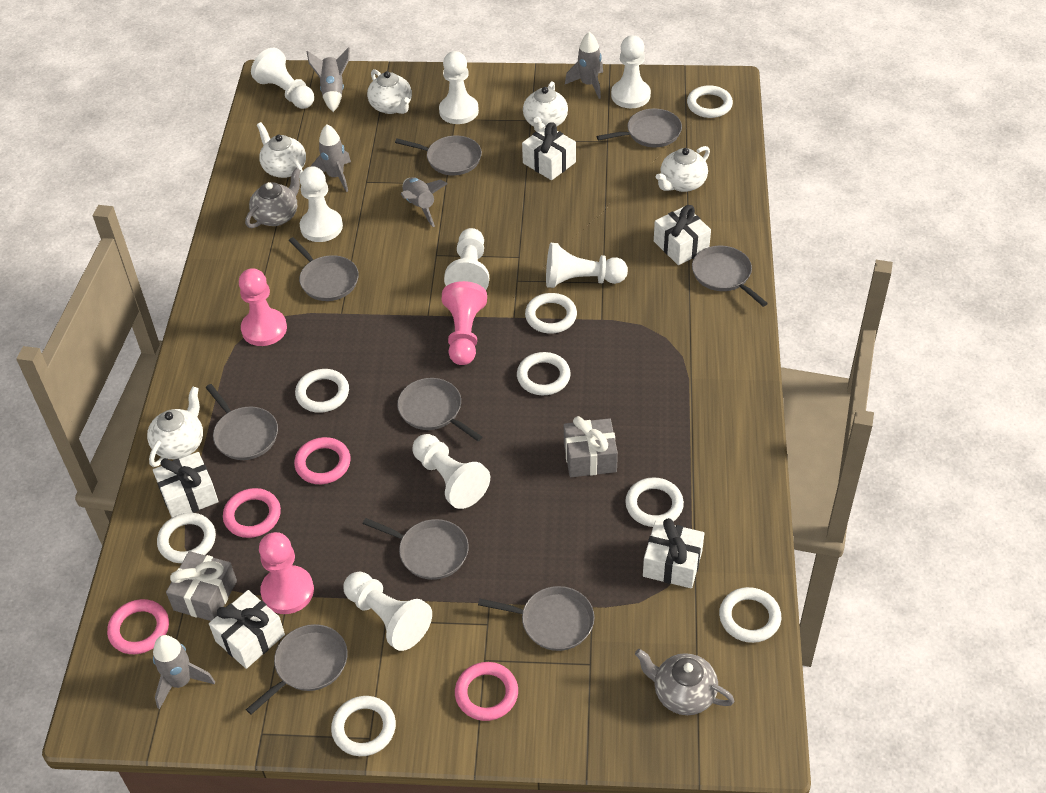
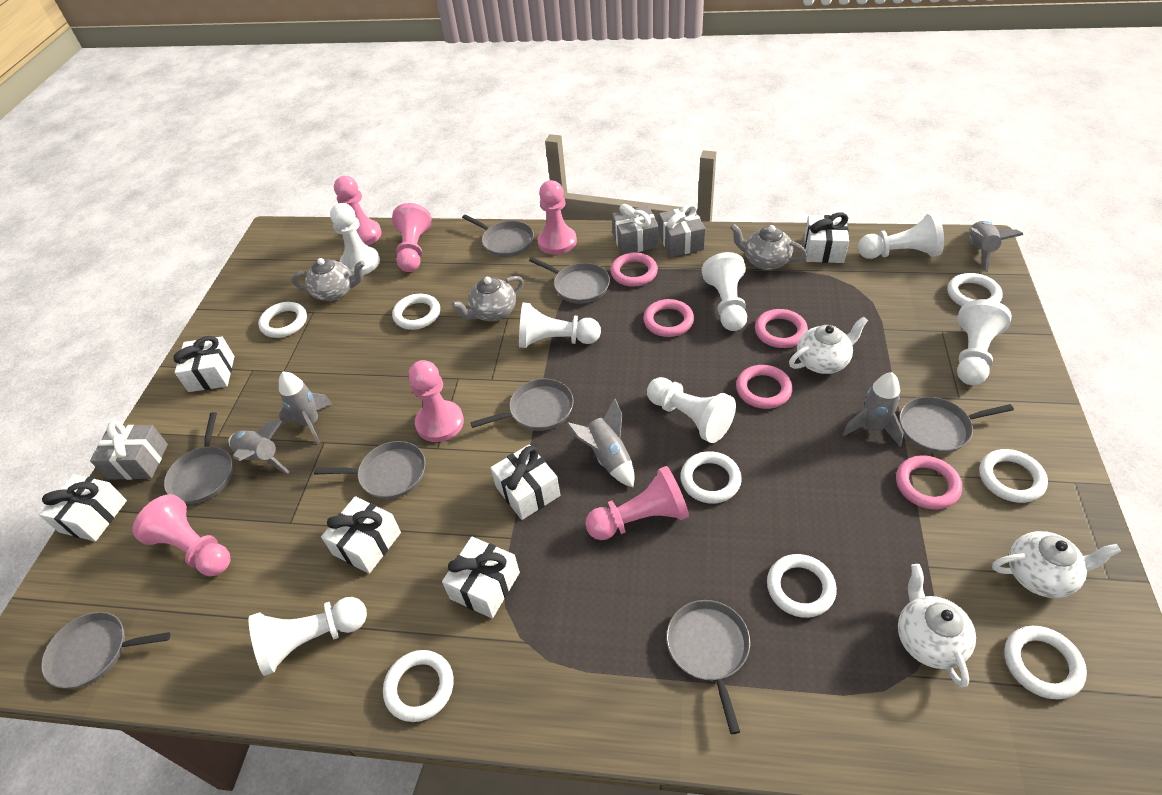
grey gift: [166,551,237,621] [564,416,618,477] = 2 -> [90,420,168,480] [612,204,659,255] [659,203,706,257] = 3
grey pan: [206,384,278,460] [246,624,348,715] [289,237,359,301] [363,518,469,580] [395,136,482,175] [397,378,482,441] [478,586,594,651] [596,108,682,148] [692,246,768,307] = 9 -> [41,612,170,688] [164,412,233,504] [314,441,425,499] [462,214,534,257] [470,379,574,431] [529,257,610,304] [666,600,750,734] [899,397,1014,453] = 8
grey teapot: [245,168,301,228] [635,649,734,715] = 2 -> [291,258,365,301] [451,276,524,321] [730,223,807,270] = 3
pink pawn: [239,268,287,346] [259,532,314,614] [442,281,487,365] = 3 -> [132,494,230,576] [334,176,382,246] [392,203,431,272] [409,360,464,442] [537,180,577,255] [586,466,689,540] = 6
pink ring: [107,599,169,654] [223,488,281,538] [294,437,351,484] [455,662,518,721] = 4 -> [610,252,658,287] [643,299,694,337] [736,365,793,409] [755,309,808,348] [896,455,962,509] = 5
white gift: [153,452,219,518] [209,590,285,669] [522,123,576,180] [643,518,704,588] [654,205,711,265] = 5 -> [39,474,127,541] [174,336,234,392] [321,496,401,574] [442,537,520,618] [490,444,560,520] [804,212,849,263] = 6
white pawn: [251,48,314,109] [300,166,343,242] [343,571,432,651] [413,434,490,509] [439,51,479,124] [444,228,489,290] [546,243,628,288] [611,35,651,108] = 8 -> [249,597,367,676] [330,203,380,275] [519,303,601,348] [647,377,736,443] [702,252,747,331] [858,213,944,259] [957,299,1012,385] = 7
white teapot: [147,386,203,467] [257,122,306,178] [367,69,412,114] [523,81,568,132] [656,146,710,192] = 5 -> [789,316,868,374] [898,564,976,688] [992,531,1121,598] = 3

